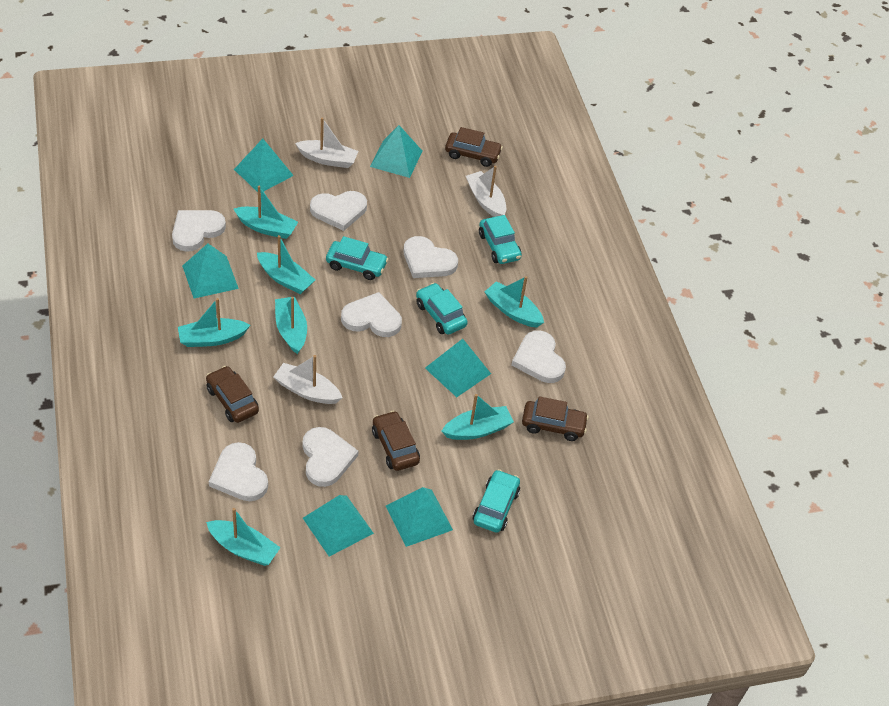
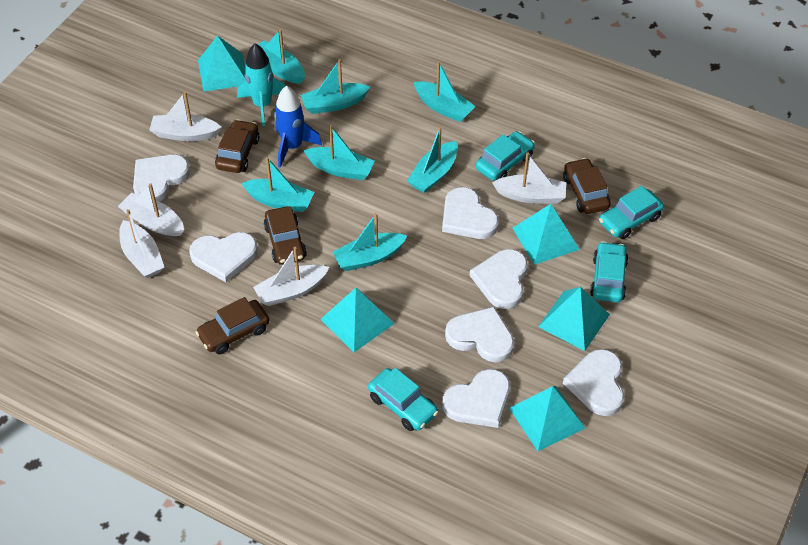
blue rocket: none = 0 -> [274,86,322,168] = 1
turquoise pyramid: [182,244,239,298] [234,139,294,193] [303,495,374,557] [370,125,423,178] [386,487,453,547] [425,339,491,397] = 6 -> [198,36,245,92] [321,288,395,352] [509,386,585,451] [513,204,580,265] [538,287,610,351] = 5
turquoise rocket: none = 0 -> [237,43,285,126] = 1
white boat: [273,355,343,404] [295,117,358,168] [466,166,506,217] = 3 -> [118,183,184,236] [119,209,164,278] [149,92,222,141] [253,247,329,306] [492,153,567,204] = 5

